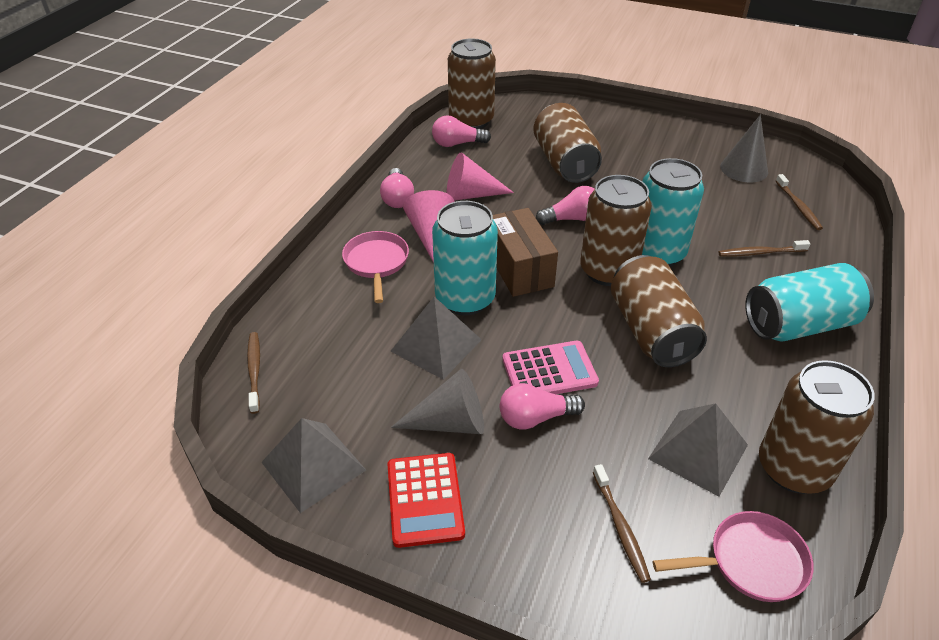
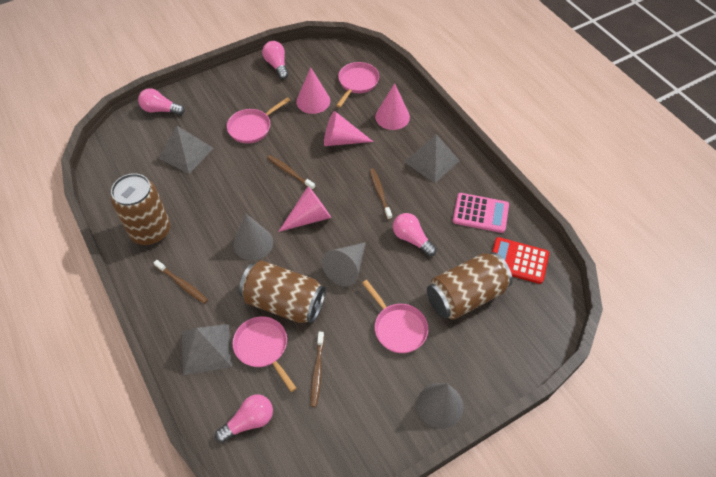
brown box: [493,208,558,297] = 1 -> none = 0
brown can: [448,38,496,129] [533,103,602,183] [580,175,652,286] [611,255,707,367] [759,360,875,494] = 5 -> [111,173,171,245] [239,261,326,323] [427,252,512,320] = 3
grey cone: [391,369,484,434] [720,115,768,182] = 2 -> [233,214,273,260] [322,242,366,287] [417,383,463,429] = 3
pink cone: [403,190,455,263] [447,153,514,201] = 2 -> [278,186,331,232] [296,67,330,114] [324,111,373,146] [375,83,410,130] = 4
pink pan: [342,231,409,303] [653,511,814,602] = 2 -> [227,97,290,143] [232,316,297,392] [336,62,379,108] [362,280,429,353] = 4
turquoise can: [432,201,498,315] [642,158,704,267] [745,263,874,342] = 3 -> none = 0

